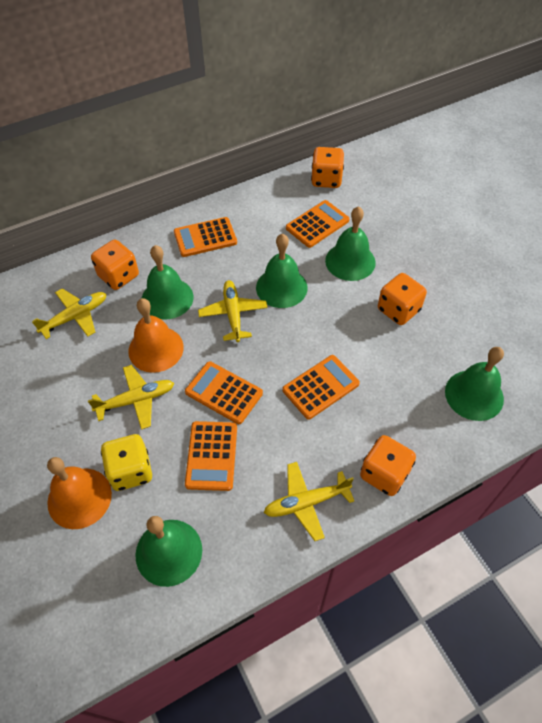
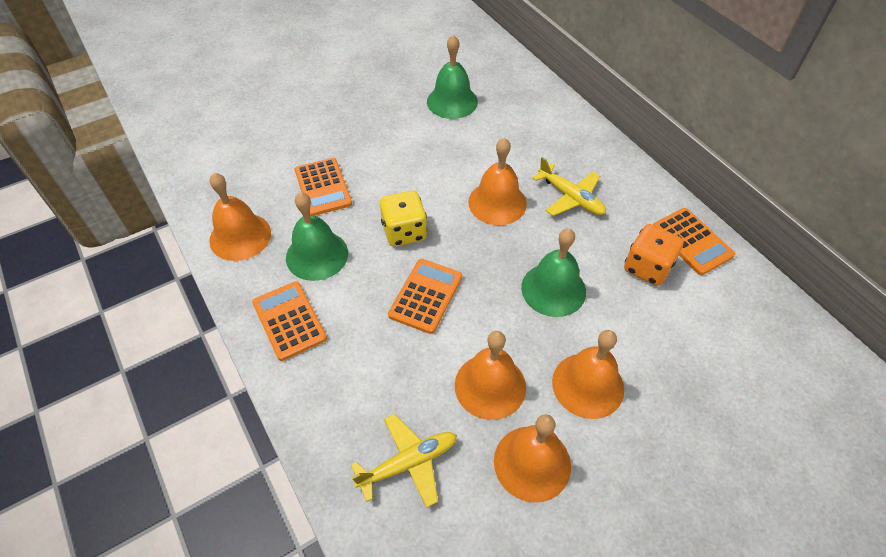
green bell: [135,516,202,587] [141,245,193,320] [256,234,308,308] [325,206,376,281] [445,347,504,421] = 5 -> [286,192,348,281] [427,35,478,119] [521,228,586,317] = 3
orange bell: [47,457,112,529] [128,298,184,373] = 2 -> [209,173,271,261] [455,331,526,420] [468,138,527,225] [494,414,571,503] [552,330,624,419] = 5
orange calculator: [174,217,237,257] [185,361,263,424] [185,421,237,491] [282,355,360,420] [286,200,350,248] = 5 -> [252,281,327,361] [295,158,352,216] [388,259,462,334] [653,208,735,275] = 4
orange dice: [91,239,139,290] [311,147,344,188] [360,435,416,496] [378,273,427,325] = 4 -> [624,224,684,286] = 1
yellow plane: [32,288,106,339] [88,365,174,430] [198,280,268,342] [264,462,354,541] = 4 -> [351,414,457,508] [532,157,606,216] = 2

